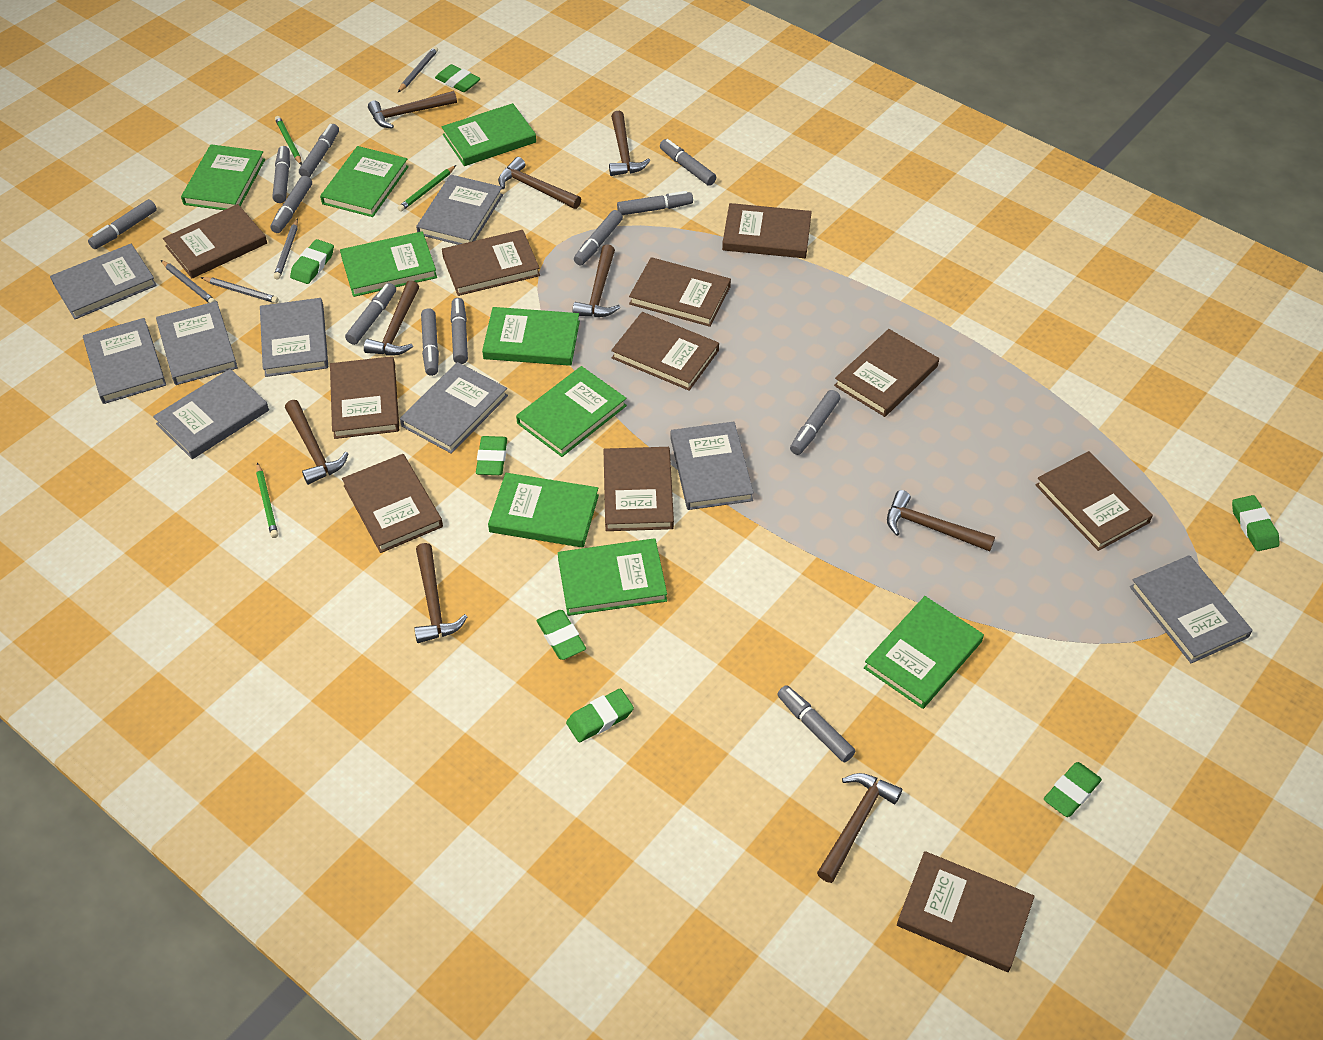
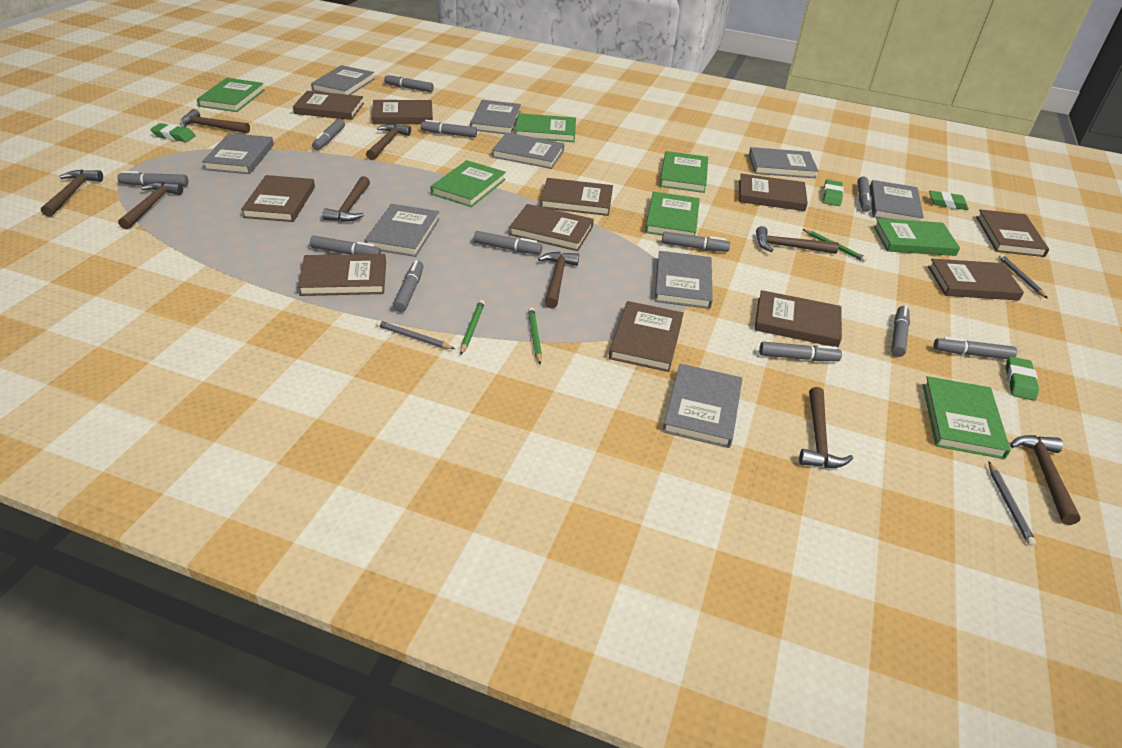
green book: [181,144,265,210] [320,146,409,217] [340,231,437,297] [442,103,536,166] [482,307,580,366] [488,473,599,548] [516,366,627,457] [558,538,667,616] [864,596,984,709] = 9 -> [197,78,265,112] [430,160,506,207] [515,113,576,142] [645,192,700,236] [660,151,708,193] [874,218,960,256] [923,376,1011,459] = 7
green eraser: [290,239,334,284] [435,64,481,92] [476,436,507,475] [537,610,586,660] [566,689,634,742] [1044,762,1102,817] [1232,495,1280,551] = 7 -> [150,123,196,142] [823,180,844,206] [929,190,969,210] [1006,356,1039,401] = 4
grey pencil: [161,260,216,303] [201,277,279,303] [274,218,298,280] [398,47,438,92] = 4 -> [376,320,455,349] [989,462,1036,546] [998,254,1048,299] = 3

